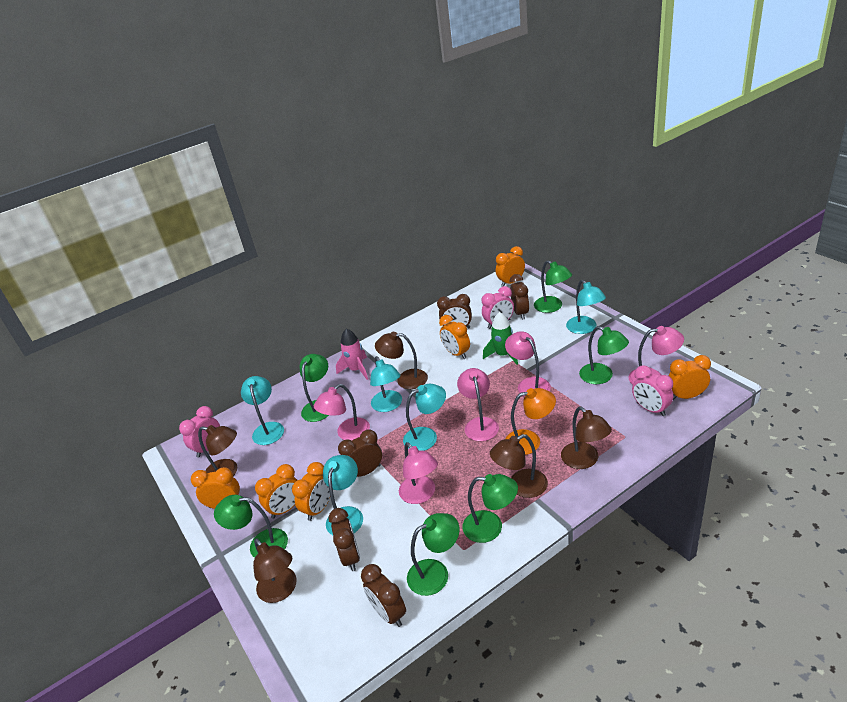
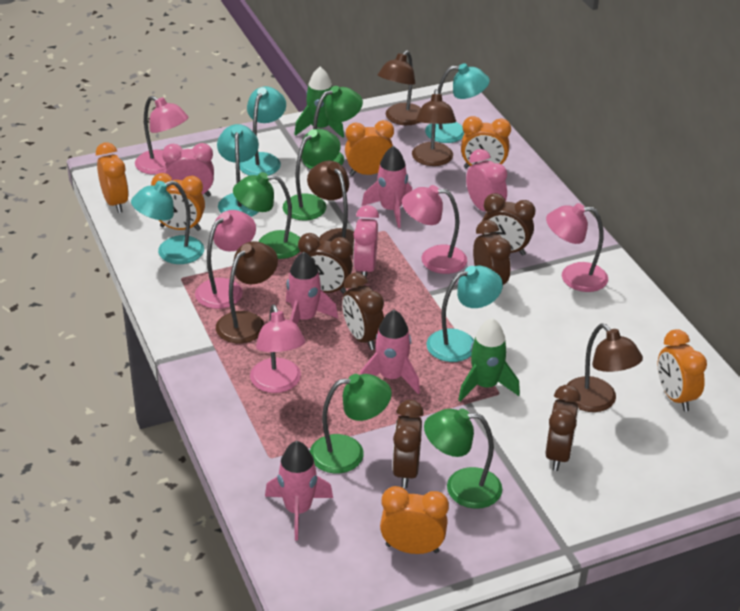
brown clock: [328,508,360,571] [338,430,382,477] [361,564,406,627] [437,294,472,328] [510,274,530,320] = 5 -> [298,233,353,294] [342,273,384,350] [392,400,424,488] [473,220,511,285] [482,193,535,256] [545,385,581,471] = 6
green lamp: [214,495,288,558] [300,354,329,422] [407,513,459,596] [462,474,518,543] [534,260,572,313] [579,326,629,384] = 6 -> [233,172,300,259] [283,129,341,221] [303,86,363,169] [310,374,392,473] [424,408,502,509] = 5
green rocket: [483,312,518,365] = 1 -> [294,67,344,138] [458,318,520,401] = 2
orange lamp: [505,388,556,455] = 1 -> none = 0
pink rocket: [336,329,368,380] = 1 -> [265,441,333,541] [286,252,338,325] [360,310,420,394] [362,146,412,228] = 4

